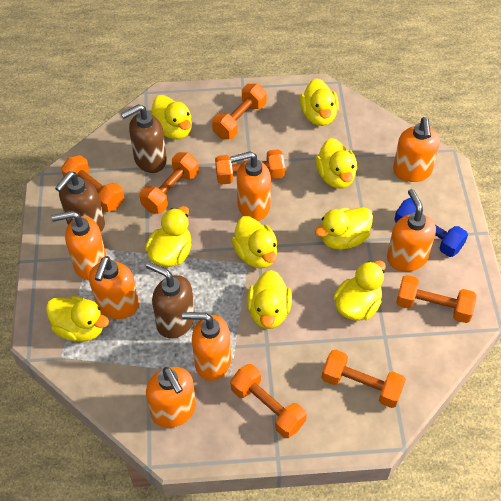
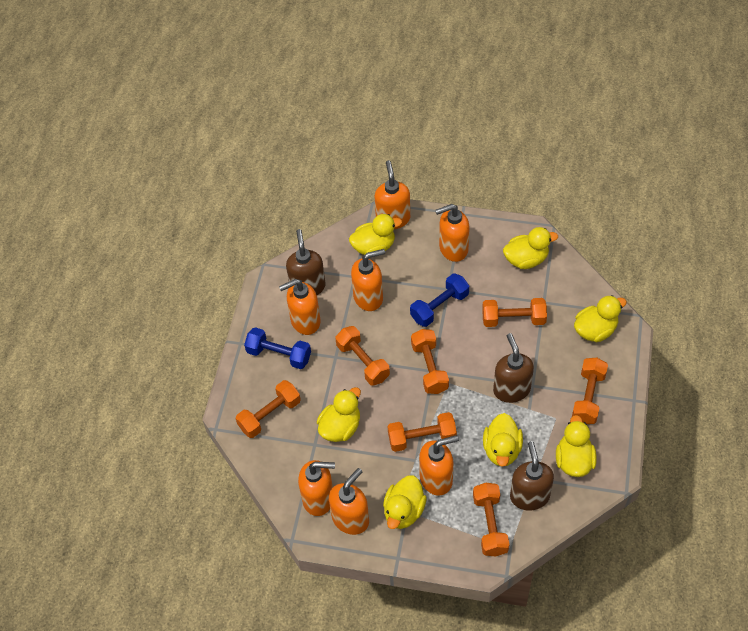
blue dumbbell: [394,198,468,257] = 1 -> [244,327,311,369] [410,274,469,327] = 2
yellow duck: [46,296,109,342] [145,206,192,267] [151,95,192,139] [232,216,278,269] [247,270,292,329] [300,78,339,126] [315,138,357,188] [315,207,373,250] [333,260,386,321] = 9 -> [317,387,361,442] [349,214,402,255] [383,475,427,529] [483,413,523,467] [503,227,558,269] [556,415,596,477] [574,295,627,342] = 7

